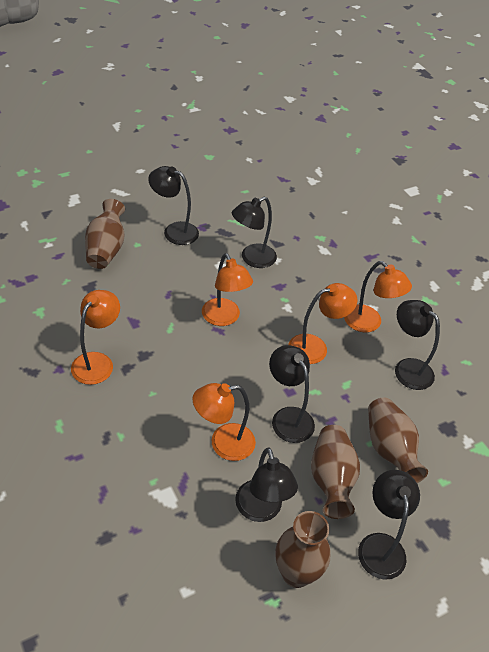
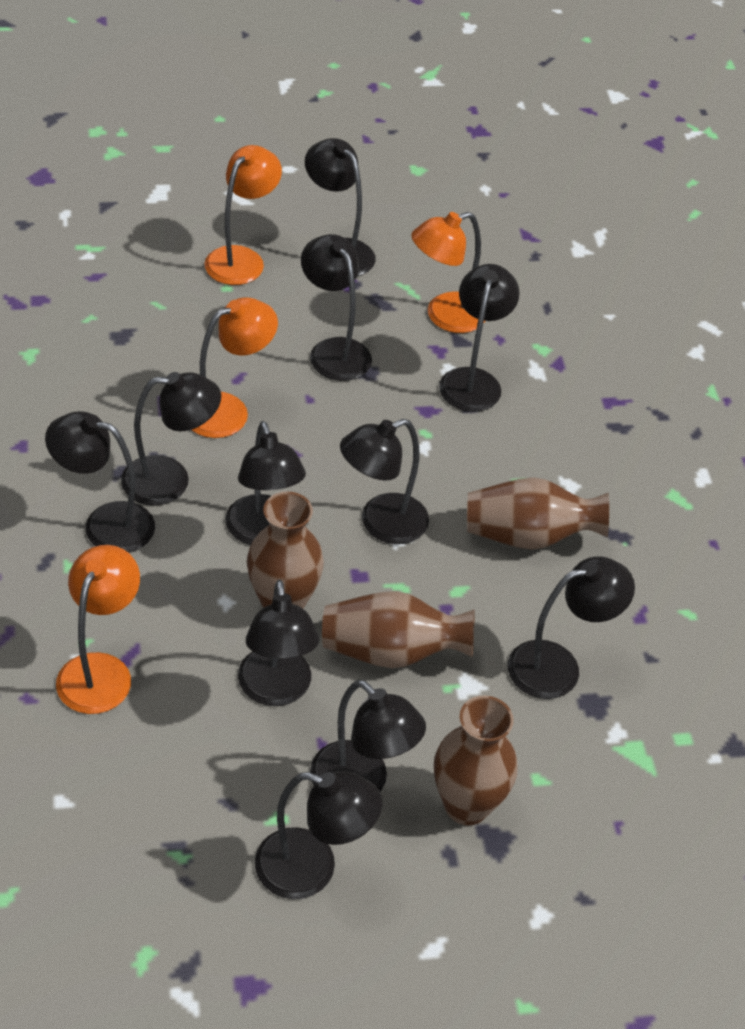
black lamp: [148,166,199,245] [232,197,277,268] [235,447,298,522] [269,345,315,443] [358,470,420,580] [395,300,440,390] = 6 -> [45,411,155,553] [121,372,221,506] [225,421,306,545] [238,579,319,706] [255,771,382,899] [301,234,372,381] [305,138,376,276] [310,680,426,792] [340,419,429,544] [439,264,520,412] [508,556,635,699] = 11
orange lamp: [71,290,120,385] [193,383,256,461] [202,253,253,326] [288,283,358,364] [344,261,412,333] = 5 -> [56,545,140,714] [192,297,278,438] [204,145,282,285] [411,212,485,333] = 4

